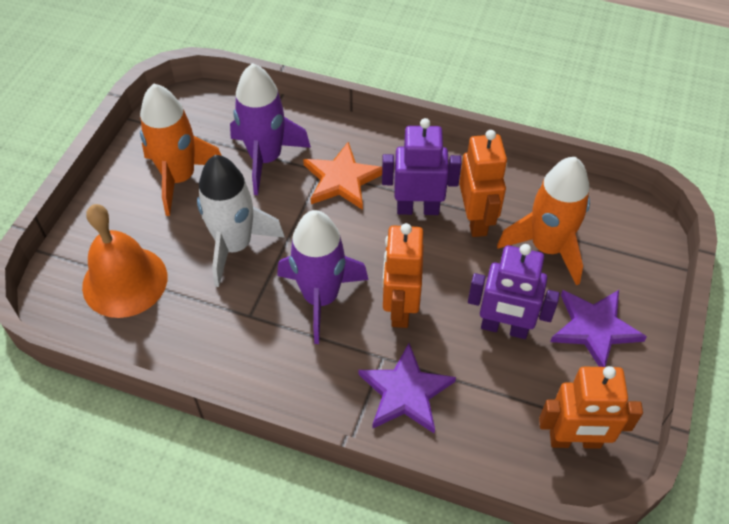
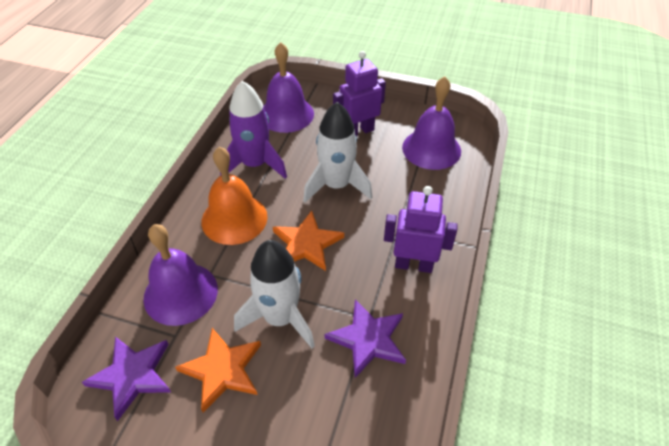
orange robot: [382,223,424,328] [459,130,507,237] [539,366,643,449] = 3 -> none = 0
orange rocket: [140,84,222,216] [497,157,590,285] = 2 -> none = 0
orange star: [303,142,382,210] = 1 -> [175,328,261,412] [273,210,344,271] = 2
purple bell: none = 0 -> [143,224,218,326] [264,42,314,133] [402,76,461,170] = 3
purple rocket: [230,63,311,195] [277,210,369,344] = 2 -> [220,81,287,179] = 1
white rocket: [197,155,285,287] = 1 -> [234,240,315,348] [303,102,372,202] = 2

